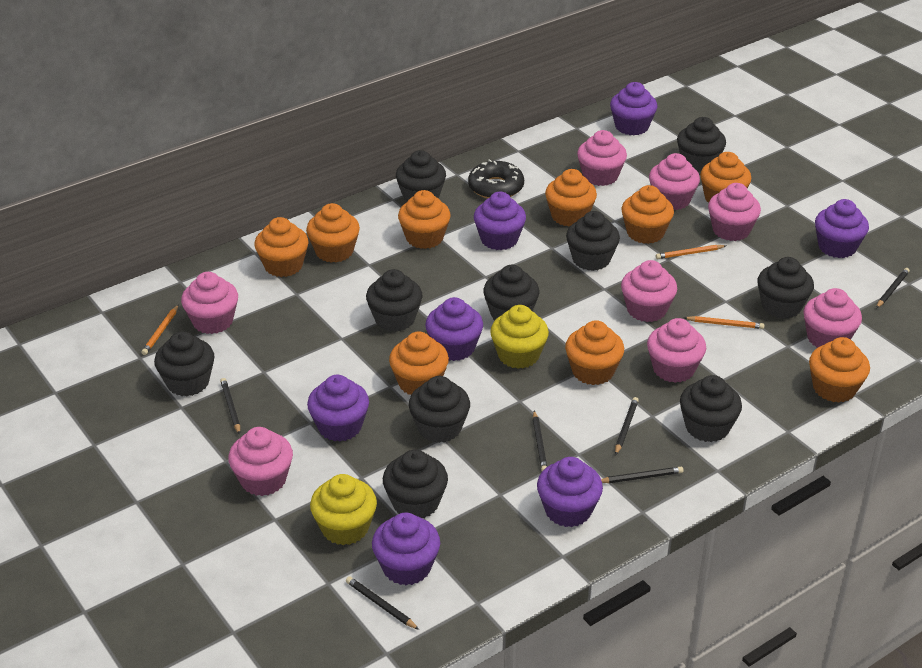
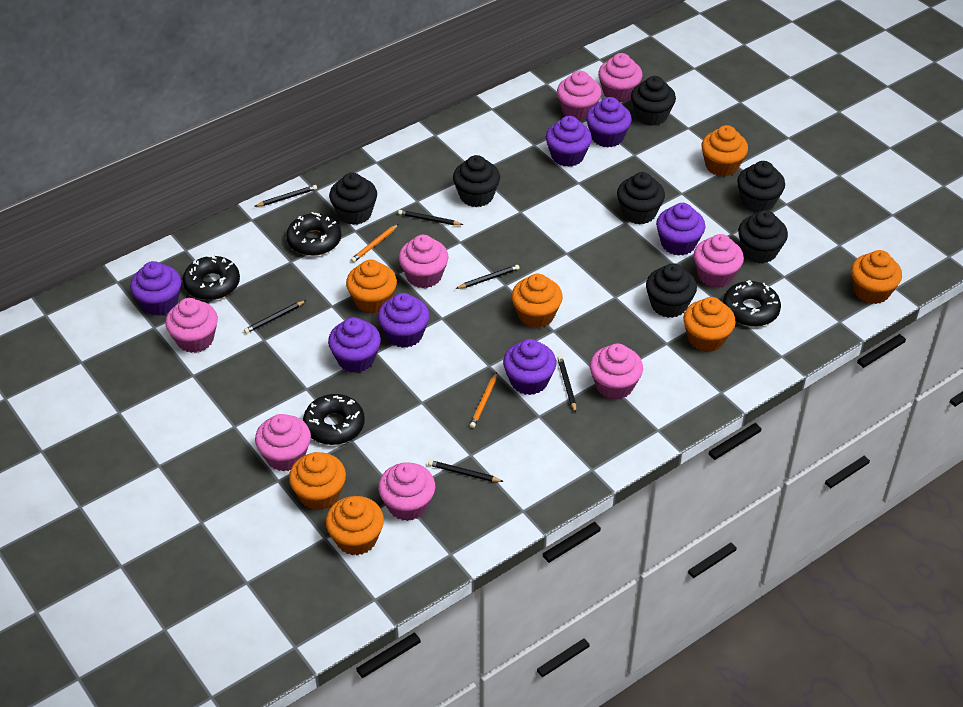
black cupcake: [154,331,214,396] [366,269,423,332] [383,449,448,518] [396,150,446,202] [409,376,470,443] [483,265,540,320] [566,211,620,271] [677,117,726,172] [680,375,742,442] [758,257,814,319] = 10 -> [329,173,377,225] [453,155,500,207] [617,172,665,224] [631,76,676,126] [646,263,697,318] [737,161,785,212] [738,210,788,263] = 7
black donut: [468,159,524,199] = 1 -> [183,255,240,300] [286,212,341,256] [303,394,365,445] [723,280,781,327] = 4
orange cupcake: [255,217,309,277] [306,203,360,263] [389,331,449,395] [398,190,451,249] [545,169,597,226] [565,320,624,385] [622,185,674,244] [700,152,751,202] [809,337,870,403] = 9 -> [289,452,346,511] [326,496,384,555] [346,259,397,314] [511,274,563,328] [683,297,736,352] [701,125,748,177] [851,250,902,304] = 7
orange pencil: [141,305,179,355] [656,245,726,259] [684,316,764,329] = 3 -> [351,224,398,263] [470,373,497,428] = 2
yellow cupcake: [310,474,377,545] [490,305,549,369] = 2 -> none = 0

